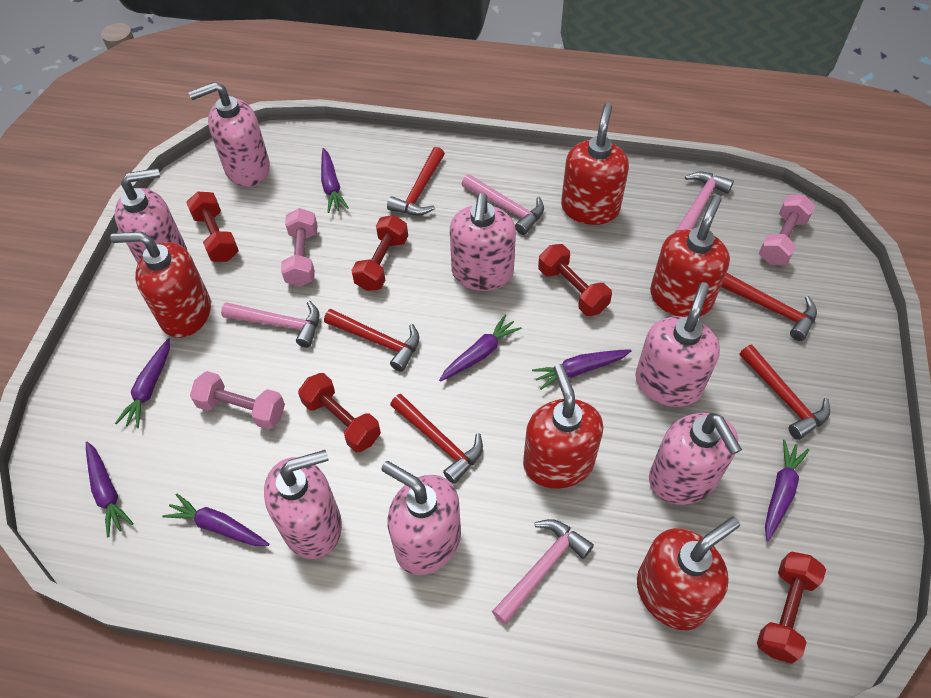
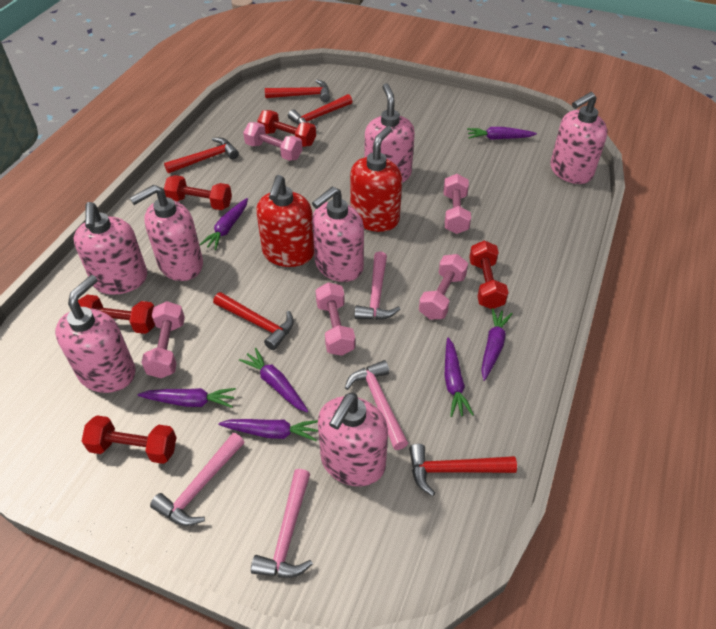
pink dumbbell: [190,371,285,430] [281,208,318,286] [759,194,815,265] = 3 -> [141,301,185,378] [243,122,303,161] [315,282,355,356] [419,254,468,320] [443,174,471,234] = 5
red soap dispenser: [110,232,211,338] [523,364,603,489] [561,103,629,225] [637,517,740,630] [650,195,730,317] = 5 -> [256,175,314,267] [350,126,402,232] = 2

